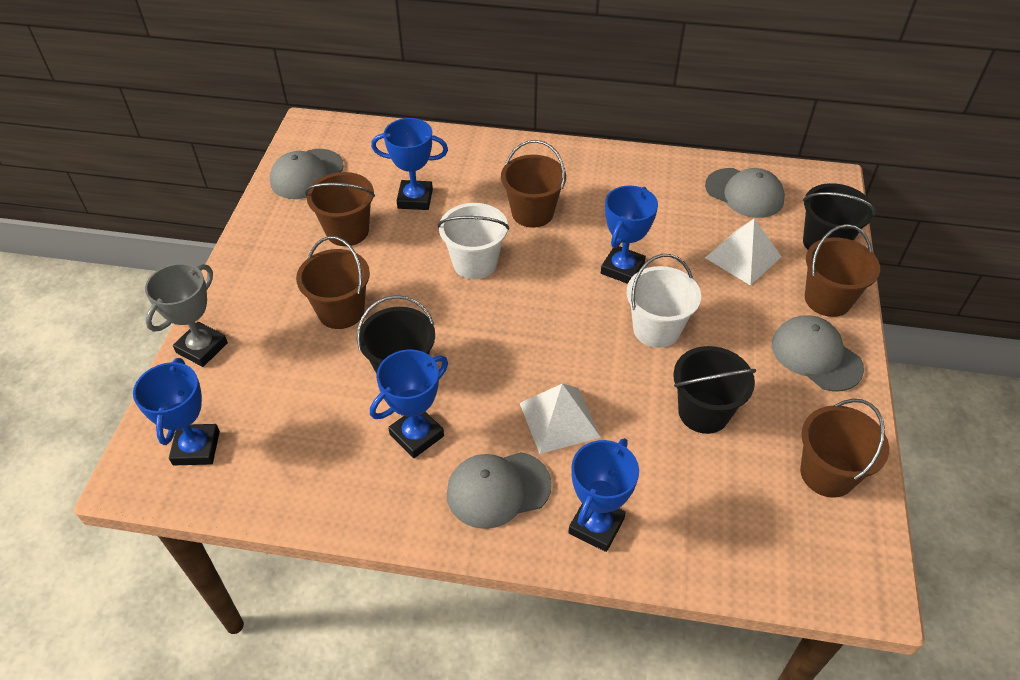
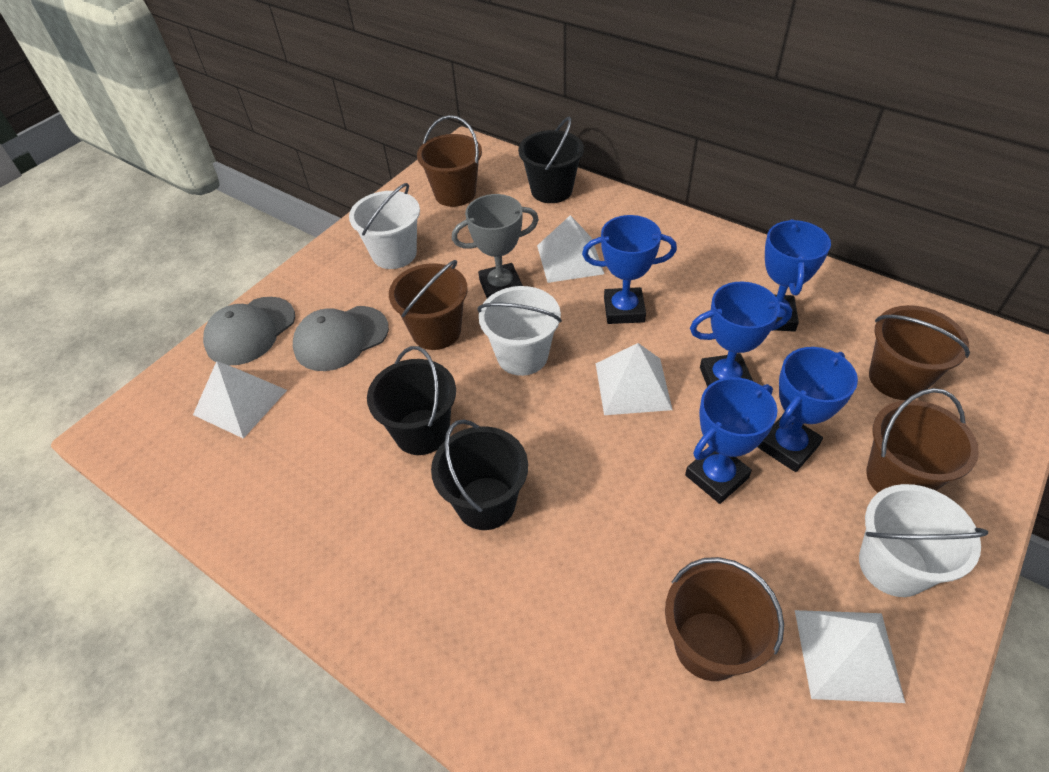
grey cap: [270,149,344,199] [446,452,552,529] [705,168,785,218] [772,315,864,391] = 4 -> [203,297,295,365] [293,306,389,371] = 2
white bucket: [438,203,509,279] [627,254,701,348] = 2 -> [349,183,420,269] [477,286,562,376] [859,484,988,597] = 3
white pyramid: [520,384,601,454] [705,219,782,286] = 2 -> [193,361,287,439] [537,215,604,283] [596,343,673,415] [795,610,905,703] = 4

